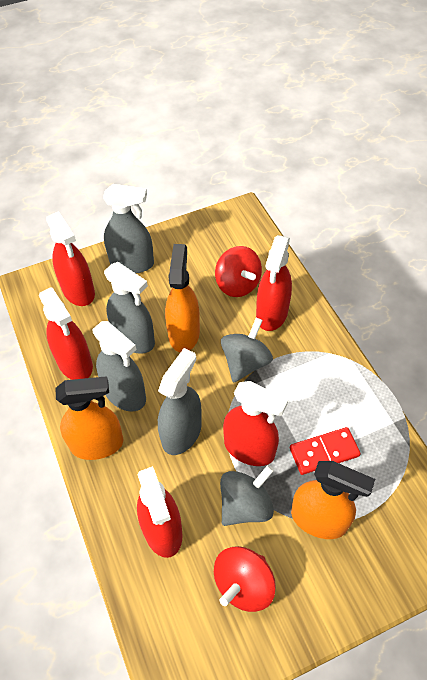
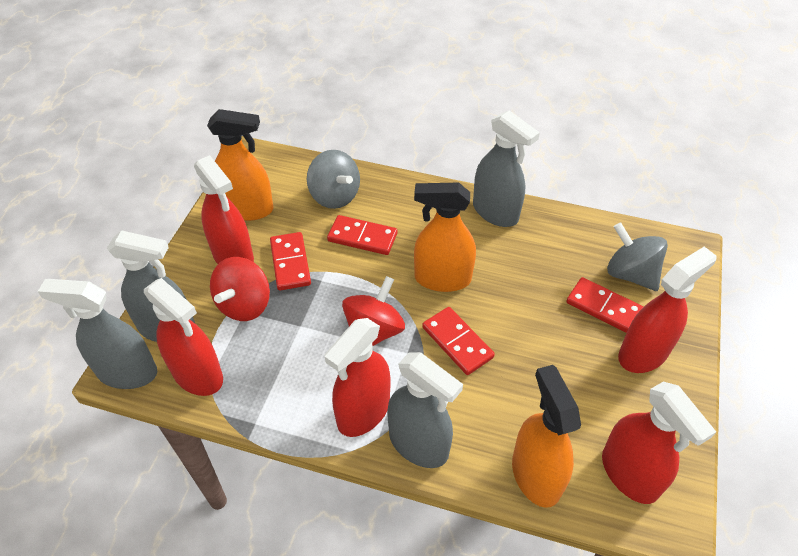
red domino: [290,427,361,475] = 1 -> [270,232,311,290] [327,215,397,255] [422,307,495,375] [566,277,644,333] = 4

